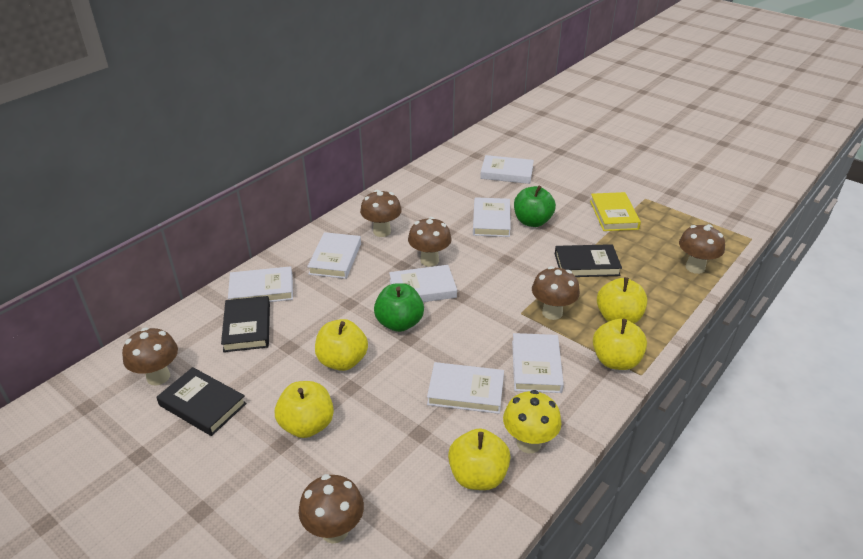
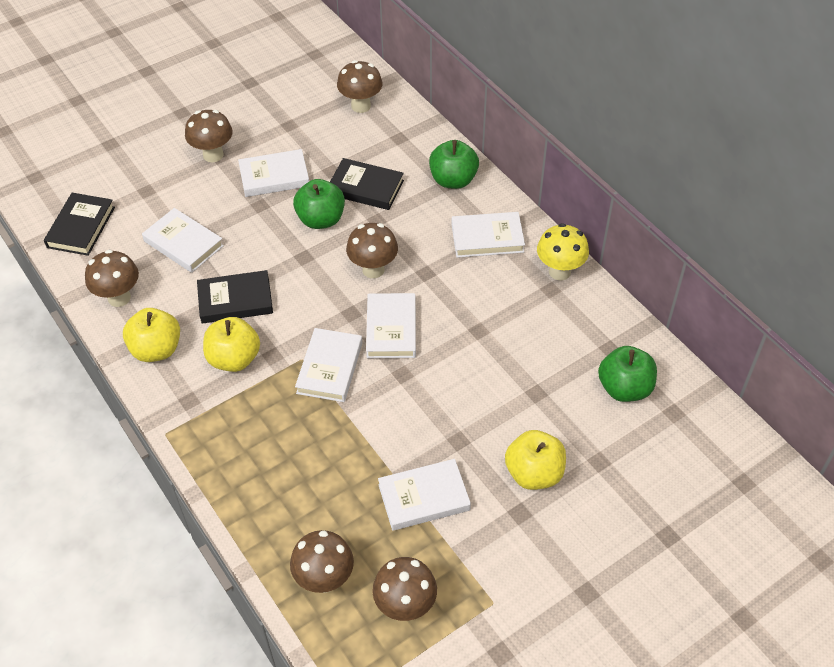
green apple: [374,283,424,332] [514,185,556,227] = 2 -> [293,179,345,229] [429,140,479,189] [598,346,657,402] = 3
white book: [228,266,293,302] [307,232,361,279] [389,265,457,302] [427,362,504,414] [473,197,511,237] [480,155,534,184] [512,333,564,393] = 7 -> [142,208,224,273] [238,149,309,197] [295,328,362,402] [366,293,416,358] [378,459,471,531] [451,212,525,258] = 6
yellow apple: [275,381,334,438] [315,319,368,371] [448,428,511,490] [593,319,647,370] [597,277,647,324] = 5 -> [123,308,180,362] [203,317,260,372] [505,430,566,490] = 3
yellow book: [590,192,641,231] = 1 -> none = 0

